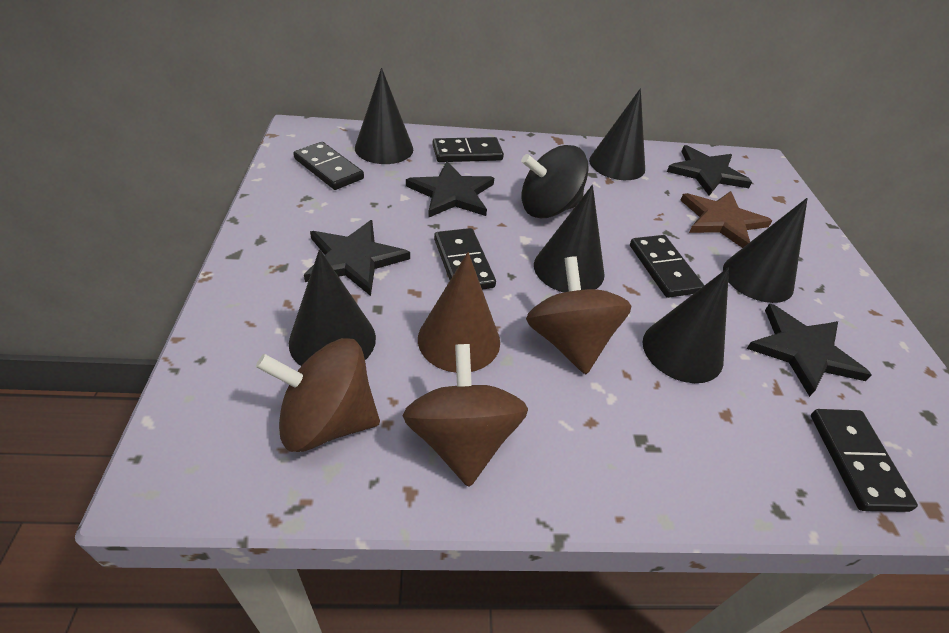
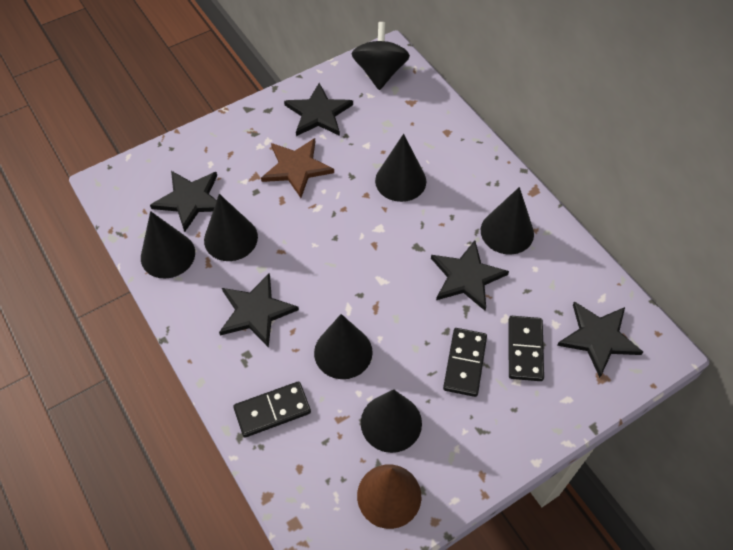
black domino: [293,142,364,190] [433,137,504,162] [434,228,496,290] [630,235,704,298] [811,409,918,512] = 5 -> [233,381,311,438] [443,328,487,397] [509,316,544,381] = 3
black star: [304,220,410,296] [406,161,494,218] [667,145,752,196] [746,304,872,397] = 4 -> [150,171,217,232] [219,273,299,348] [284,83,353,136] [431,240,509,311] [557,301,643,378] = 5
brown spinning top: [256,338,380,452] [402,344,528,487] [526,256,631,374] = 3 -> none = 0

